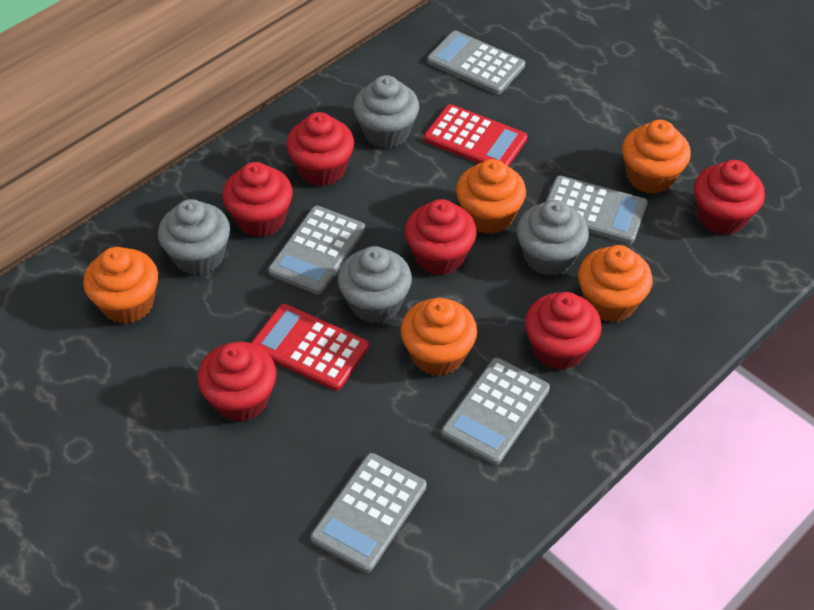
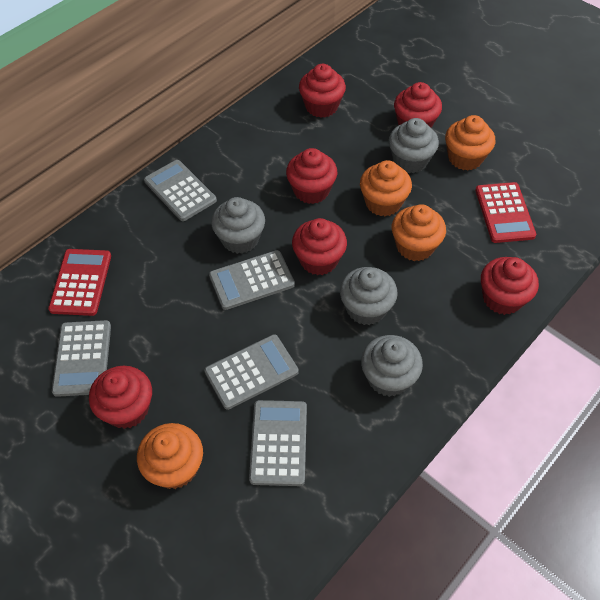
orange cupcake: [83,247,158,324] [400,298,477,376] [456,159,526,234] [578,245,653,322] [622,120,691,194] = 5 -> [137,423,203,489] [360,160,412,217] [392,204,446,261] [445,115,495,171] = 4

